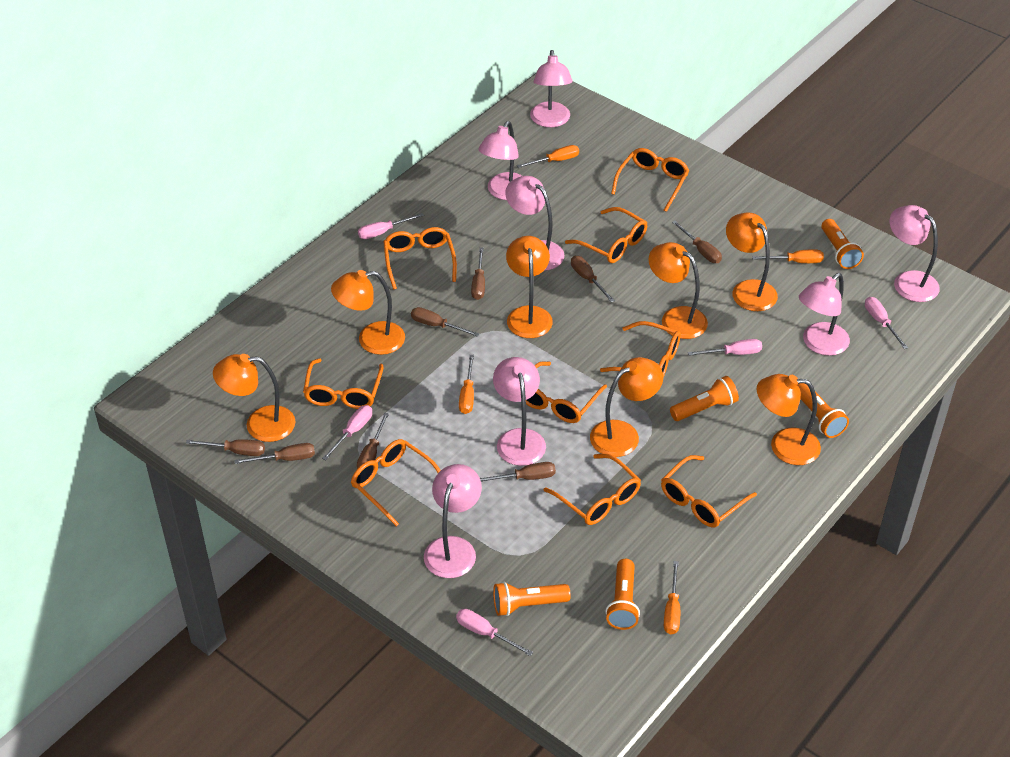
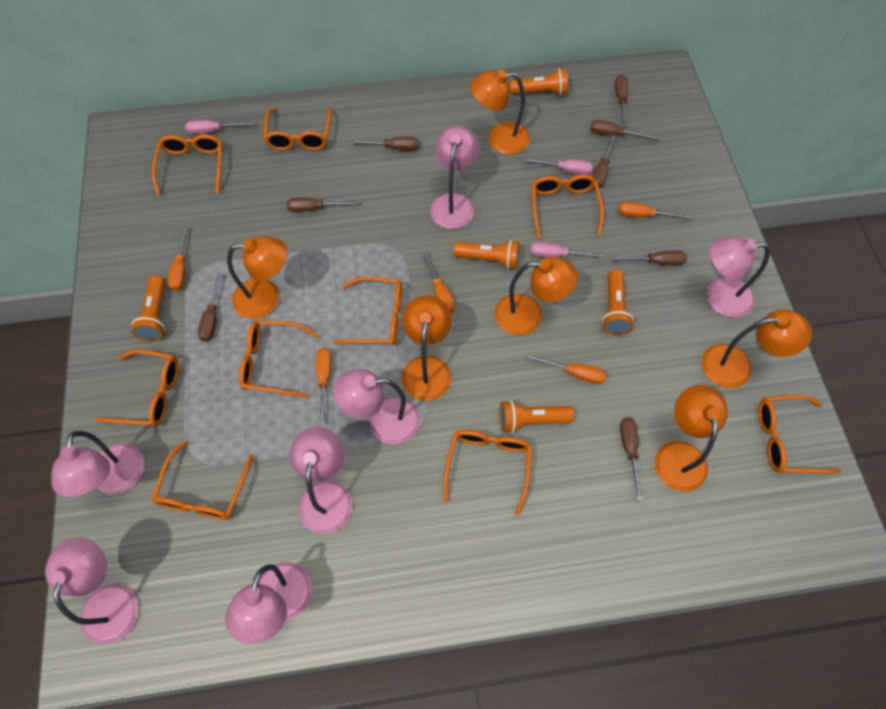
orange lamp: [213,354,295,442] [331,270,405,355] [506,236,553,338] [590,357,663,457] [649,242,708,339] [726,212,778,311] [757,374,821,465] = 7 -> [227,236,287,319] [402,295,452,401] [471,70,530,154] [495,257,578,335] [655,385,728,492] [702,309,812,388] = 6
orange screwdriver: [459,355,474,414] [517,145,579,168] [664,561,680,634] [752,249,824,263] = 4 -> [168,226,187,291] [316,348,331,424] [421,251,455,313] [527,354,606,384] [618,202,691,219] = 5
pink screwdriver: [322,405,372,460] [358,213,424,239] [456,609,533,656] [688,339,762,356] [865,297,908,349] = 5 -> [185,120,254,134] [523,158,593,175] [531,242,605,258] = 3

